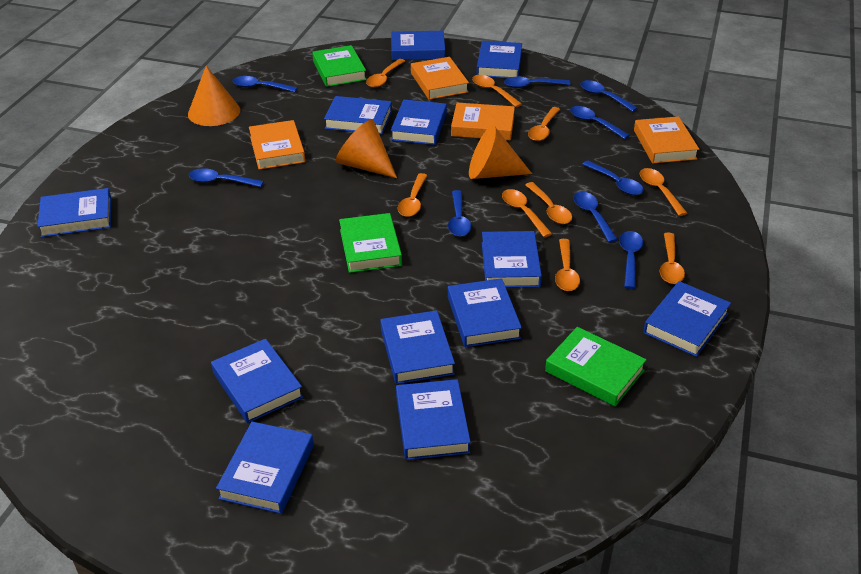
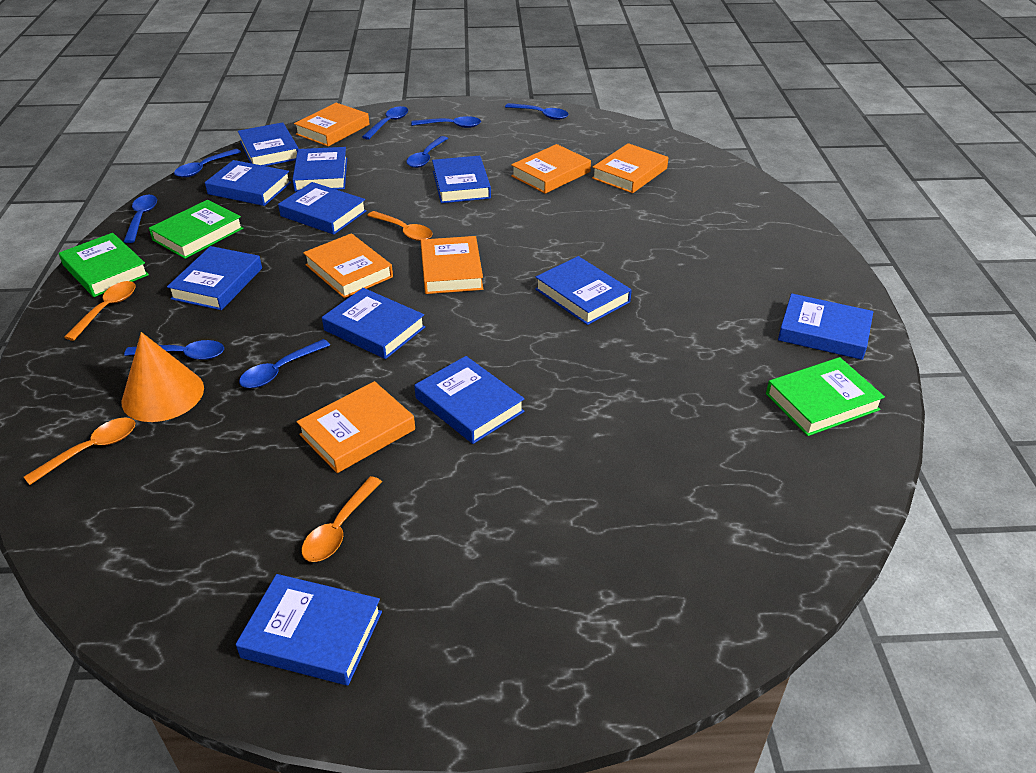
blue book: [37,188,112,237] [211,339,303,423] [216,422,314,514] [324,96,392,135] [380,310,455,384] [391,31,445,60] [391,100,447,145] [396,379,471,460] [448,278,522,347] [477,41,522,78] [482,231,542,288] [643,281,731,357] = 12 -> [167,246,262,310] [205,160,291,206] [236,574,382,685] [238,122,299,166] [278,182,367,235] [292,147,347,192] [322,288,425,359] [414,356,525,444] [432,156,491,203] [535,256,632,325] [778,293,873,360] = 11
blue spoon: [189,168,264,187] [233,76,297,92] [448,190,471,237] [504,77,570,88] [570,106,630,139] [573,191,618,243] [580,80,638,112] [582,160,644,195] [619,231,643,289] = 9 -> [123,195,157,243] [124,340,224,360] [174,149,241,178] [239,339,330,388] [362,106,408,140] [406,136,448,168] [411,116,481,128] [505,103,569,120] = 8
orange book: [249,120,305,170] [411,57,469,100] [451,103,515,140] [634,116,699,163] = 4 -> [294,103,370,147] [297,381,415,473] [303,233,393,298] [421,236,483,294] [511,144,591,194] [592,143,668,193] = 6
orange cone: [188,66,240,126] [336,119,397,178] [469,125,532,179] = 3 -> [121,332,204,422] = 1
orange spoon: [366,59,405,88] [398,173,428,217] [472,75,522,107] [502,189,552,237] [525,182,572,224] [528,107,560,141] [555,239,580,291] [640,168,687,216] [660,232,685,284] = 9 -> [24,417,135,485] [64,281,136,341] [302,476,382,562] [367,211,433,241] = 4

